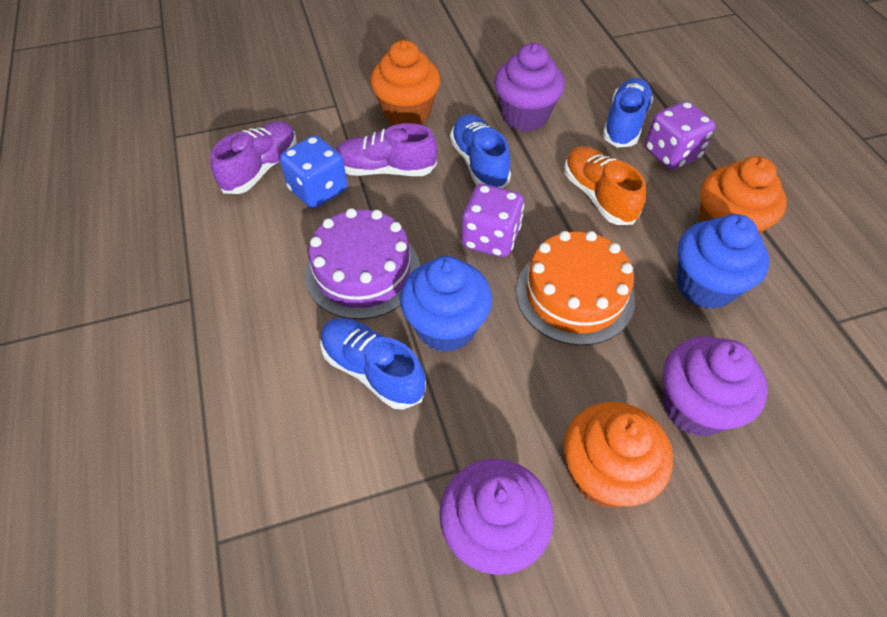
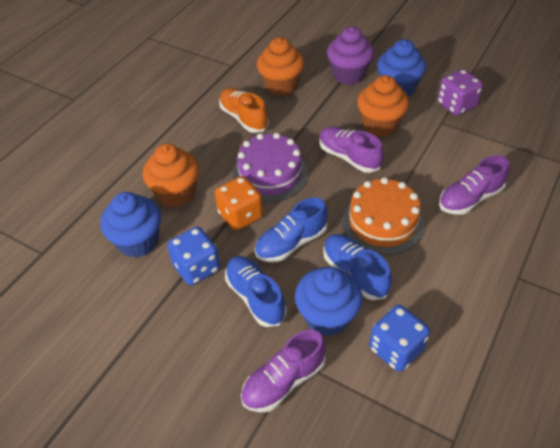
blue cupcake: [400,256,492,352] [677,214,769,309] = 2 -> [100,192,161,258] [295,267,363,336] [377,39,426,97] = 3
blue dice: [280,135,347,208] = 1 -> [167,227,220,285] [369,305,430,372] = 2
orange dice: none = 0 -> [215,176,263,230] = 1
purple cupcake: [439,459,554,575] [494,43,565,132] [663,337,768,436] = 3 -> [327,26,374,85] = 1
purple dice: [462,184,524,257] [645,101,716,170] = 2 -> [437,69,483,115] = 1
purple shoe: [210,121,297,194] [335,123,438,176] = 2 -> [241,330,326,413] [319,126,383,173] [439,155,509,215] = 3

